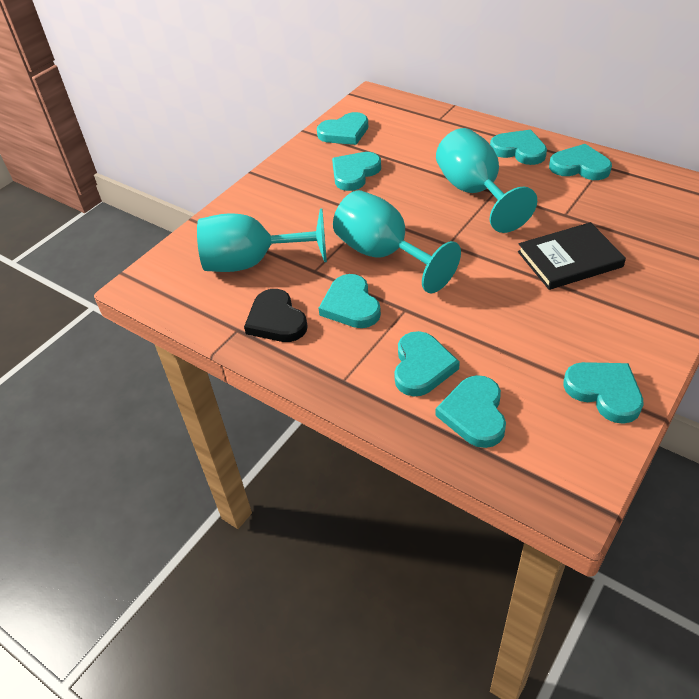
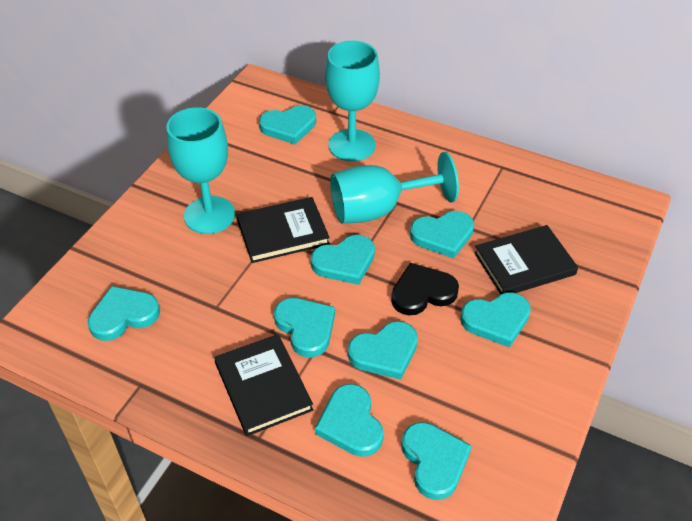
black book: [518,222,626,290] = 1 -> [214,334,313,436] [237,197,330,263] [474,225,578,294] = 3
turquoise heart: [317,112,368,145] [319,274,381,328] [332,152,381,191] [394,331,460,396] [435,375,506,448] [490,129,547,165] [549,144,612,180] [563,362,644,424] = 8 -> [88,286,160,341] [259,105,316,145] [274,298,335,357] [311,235,375,285] [315,384,384,457] [348,321,418,380] [401,422,472,500] [410,211,474,259] [460,292,531,348] = 9

